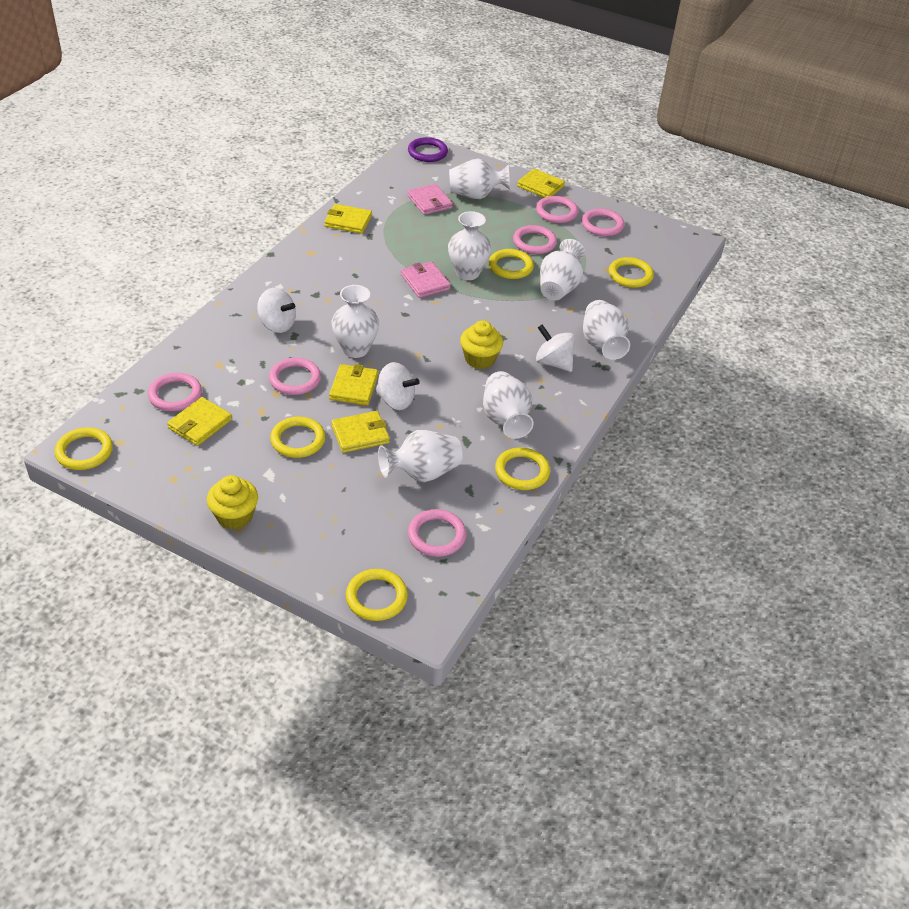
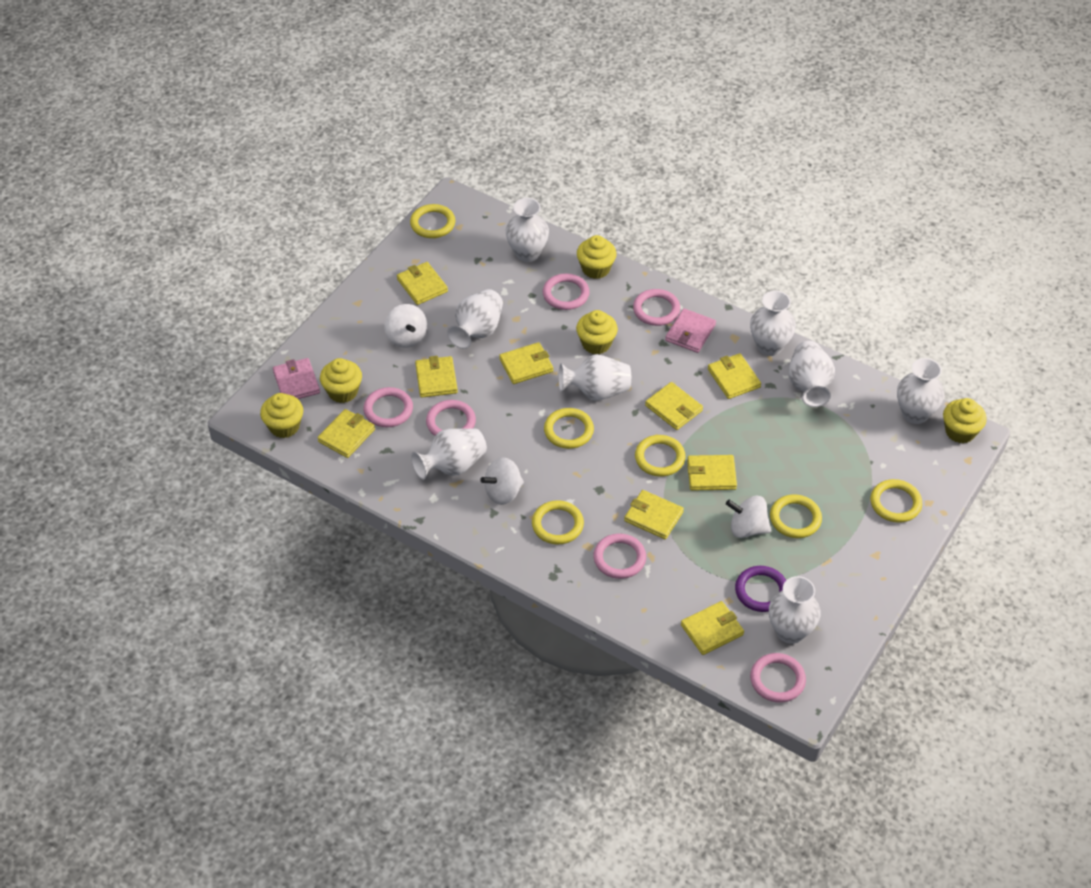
white vase: [332,285,379,358] [378,430,463,482] [448,211,491,280] [449,158,510,199] [483,371,534,439] [540,239,585,300] [583,300,630,360] = 7 -> [411,428,487,480] [447,289,503,349] [506,198,549,262] [559,354,631,401] [750,291,796,356] [769,576,821,644] [789,341,835,407] [897,358,945,424] = 8
yellow cupcake: [207,475,258,530] [460,320,503,369] = 2 -> [260,393,303,438] [320,358,362,403] [576,310,618,354] [577,235,617,279] [943,398,987,443] = 5
yellow wallet: [167,397,232,446] [324,204,372,234] [329,364,378,405] [331,411,390,453] [517,169,565,198] = 5 -> [317,409,375,458] [397,262,448,305] [415,356,458,398] [499,342,553,384] [624,490,684,539] [645,382,703,430] [681,601,744,655] [687,455,737,490] [708,353,761,399] = 9

